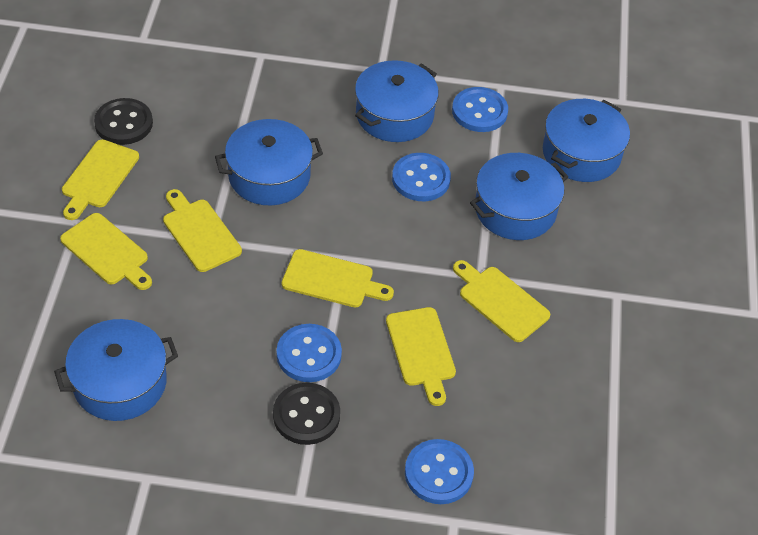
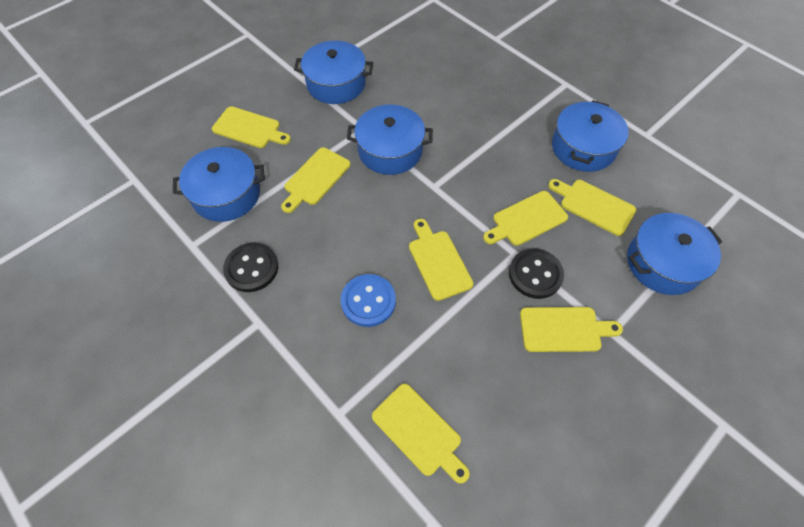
blue button: [277,324,342,382] [392,153,451,201] [405,439,474,504] [452,87,508,132] = 4 -> [341,274,396,327] = 1
yellow cutting board: [60,213,152,290] [62,139,139,220] [163,189,242,272] [282,249,394,308] [386,307,456,406] [453,260,550,342] = 6 -> [212,106,291,148] [281,147,350,213] [372,384,470,484] [409,219,473,301] [483,191,568,246] [520,307,623,352] [548,179,636,236] = 7

